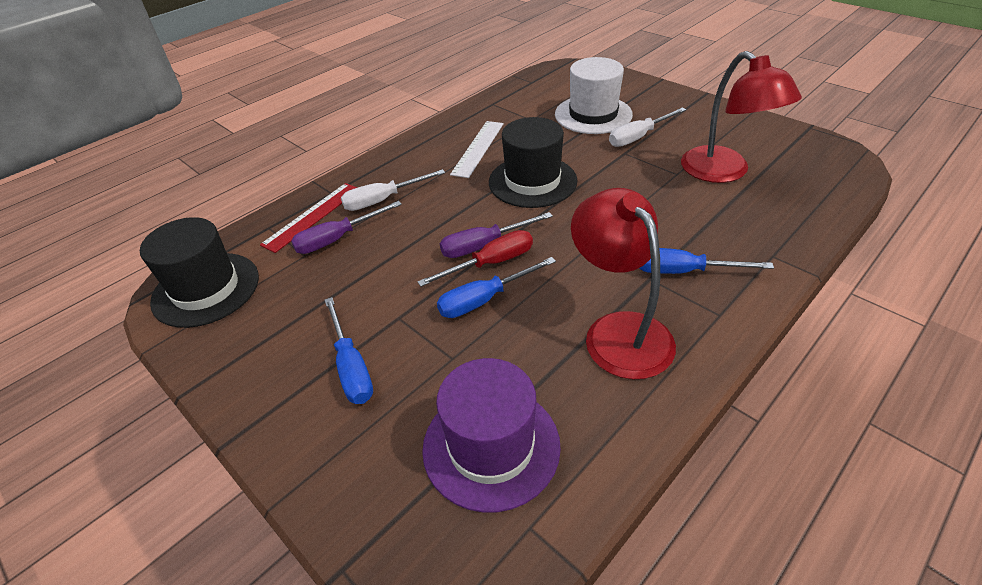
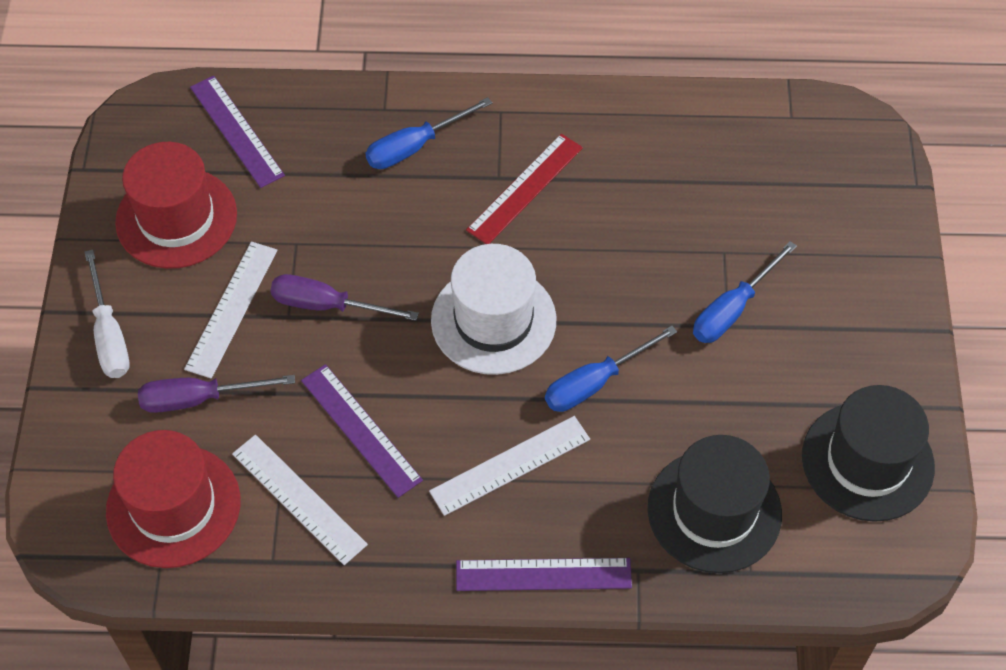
purple hat: [422,358,561,513] = 1 -> none = 0
purple ruler: none = 0 -> [190,76,285,188] [301,364,423,498] [456,558,632,591] = 3
red hat: none = 0 -> [106,430,240,568] [115,142,237,269] = 2
red lamp: [571,188,676,379] [681,51,802,183] = 2 -> none = 0
red screwdriver: [417,230,533,287] = 1 -> none = 0
white ruler: [450,121,504,178] = 1 -> [184,242,277,379] [232,435,368,565] [429,416,590,516] = 3
white screwdriver: [341,169,445,211] [609,108,686,147] = 2 -> [84,249,129,378] = 1

